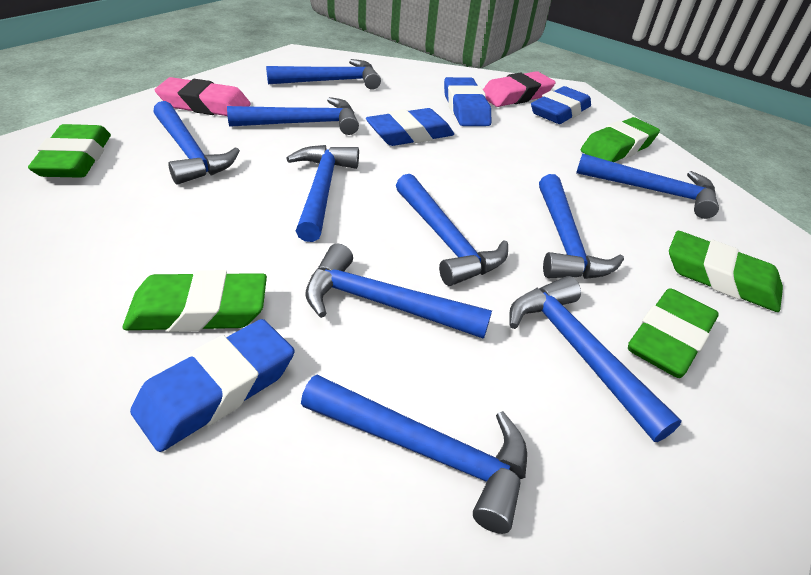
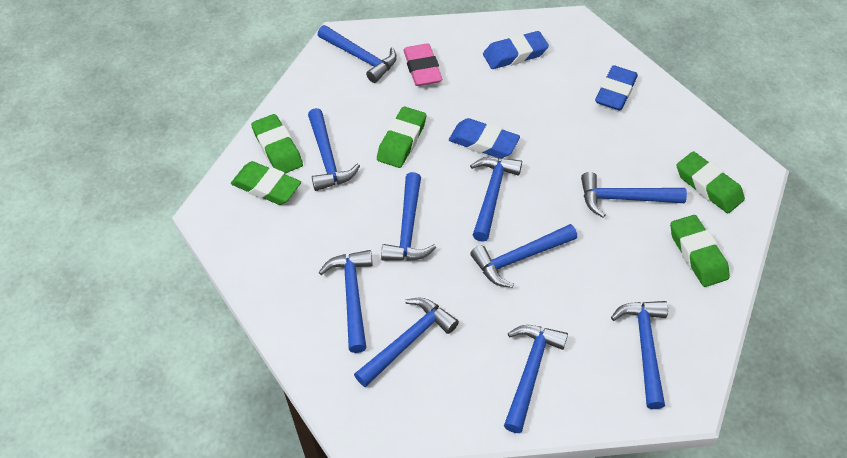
blue eraser: [130,319,294,452] [366,108,454,146] [444,77,491,126] [531,86,591,124] = 4 -> [449,118,520,159] [483,31,549,69] [595,65,638,110] = 3
pink eraser: [155,77,251,116] [483,71,556,107] = 2 -> [404,43,442,86] = 1

